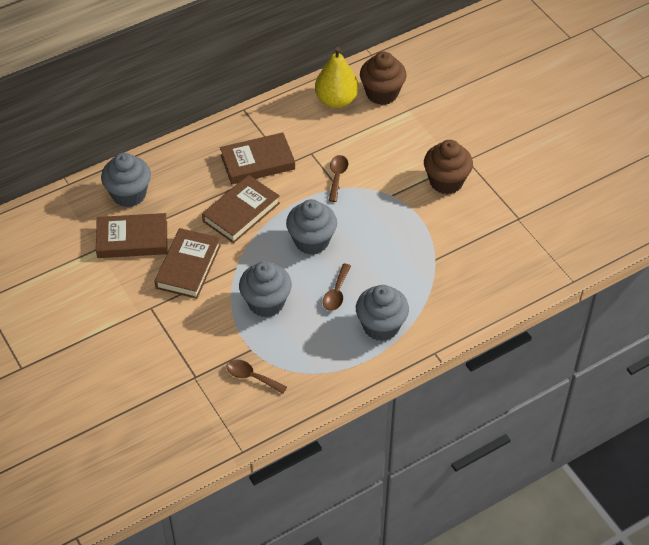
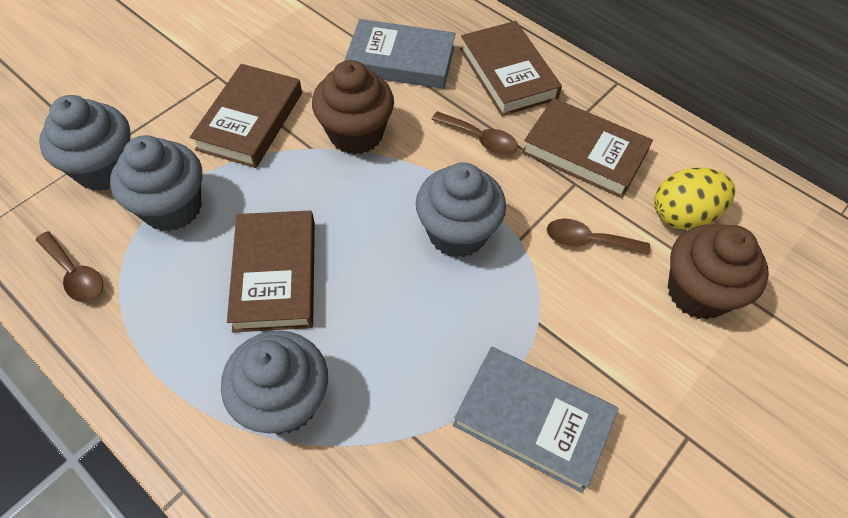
grey book: none = 0 -> [344,19,455,89] [453,347,618,493] = 2
yellow egg: none = 0 -> [654,167,735,230] = 1
yellow pear: [315,47,359,108] = 1 -> none = 0

